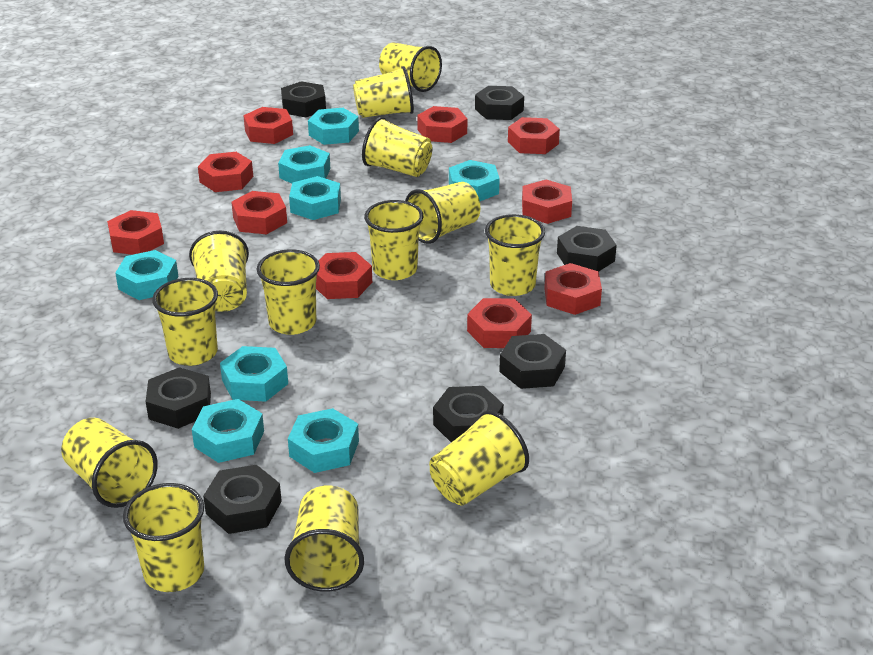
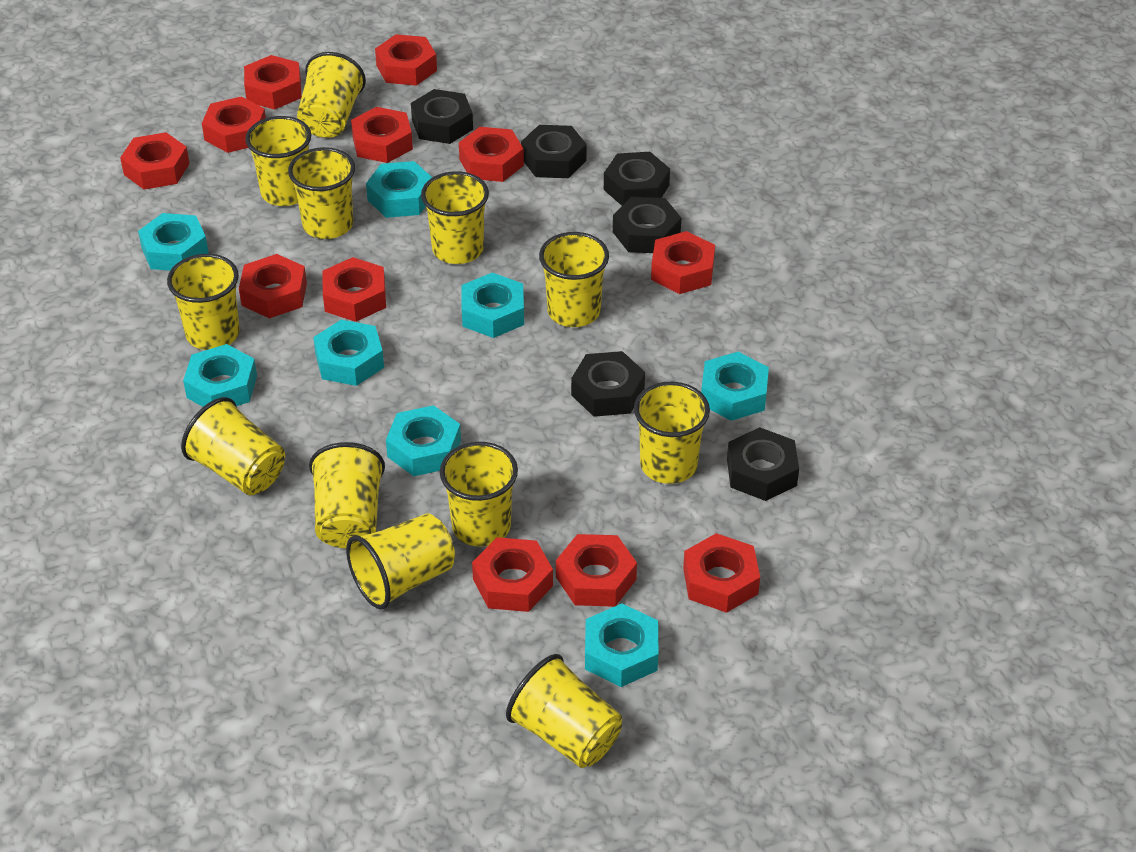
black nut: [146,367,211,429] [203,465,282,534] [281,81,326,117] [433,386,504,442] [475,86,524,120] [499,334,566,389] [557,226,617,271] = 7 -> [411,89,473,144] [521,125,587,178] [571,351,645,417] [604,152,670,206] [613,197,681,253] [727,427,799,501] = 6
red nut: [107,210,164,255] [198,152,253,192] [231,191,287,234] [243,107,293,144] [316,252,372,299] [417,106,467,143] [467,298,532,348] [508,117,560,154] [522,180,572,224] [544,263,602,315] = 10 -> [120,132,190,190] [202,96,266,153] [239,254,307,319] [244,55,302,110] [322,257,386,322] [351,107,413,163] [375,34,437,86] [459,127,524,182] [472,537,553,612] [556,534,637,607] [651,231,715,294] [683,533,760,613] = 12
yellow cup: [61,418,158,508] [123,483,204,592] [152,278,218,366] [189,231,249,312] [257,249,320,335] [284,485,364,592] [353,66,414,118] [362,117,432,177] [364,200,423,280] [379,42,442,92] [405,182,480,244] [429,410,529,505] [485,214,545,296] = 13 -> [167,254,240,350] [181,397,285,495] [245,116,312,206] [288,147,355,239] [297,52,366,138] [309,442,385,548] [346,513,455,609] [421,171,489,264] [440,442,518,547] [506,654,622,768] [539,232,609,327] [634,382,710,484] = 12

